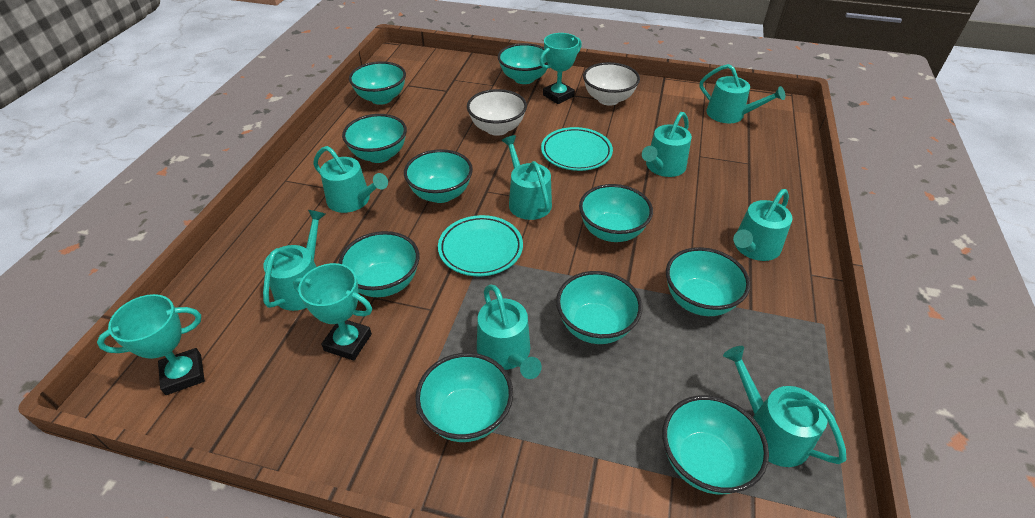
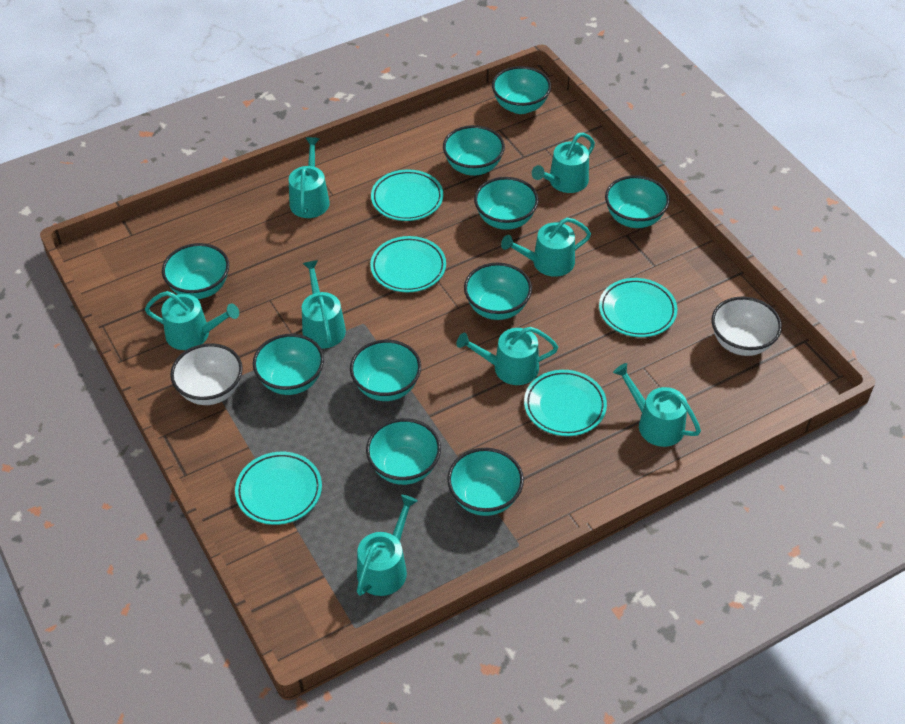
turquoise plate: [438,215,523,276] [541,127,613,171] = 2 -> [235,452,322,525] [370,236,446,292] [371,169,443,221] [524,370,607,436] [599,278,677,337] = 5
turquoise trophy: [97,294,205,395] [293,263,372,361] [539,33,582,104] = 3 -> none = 0

